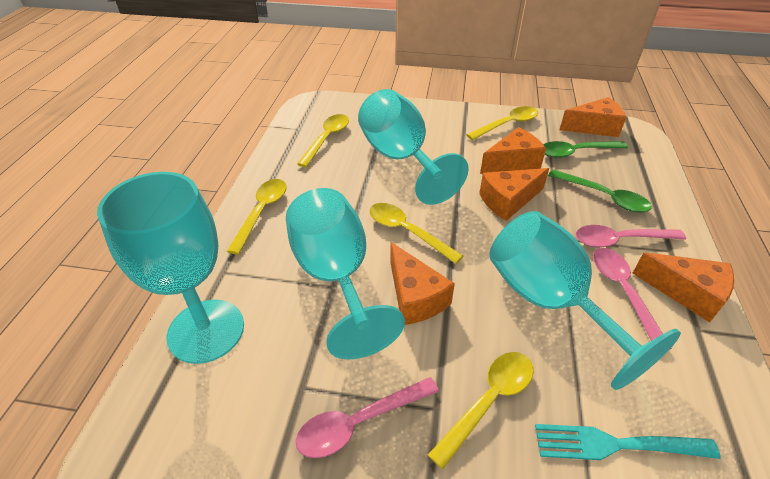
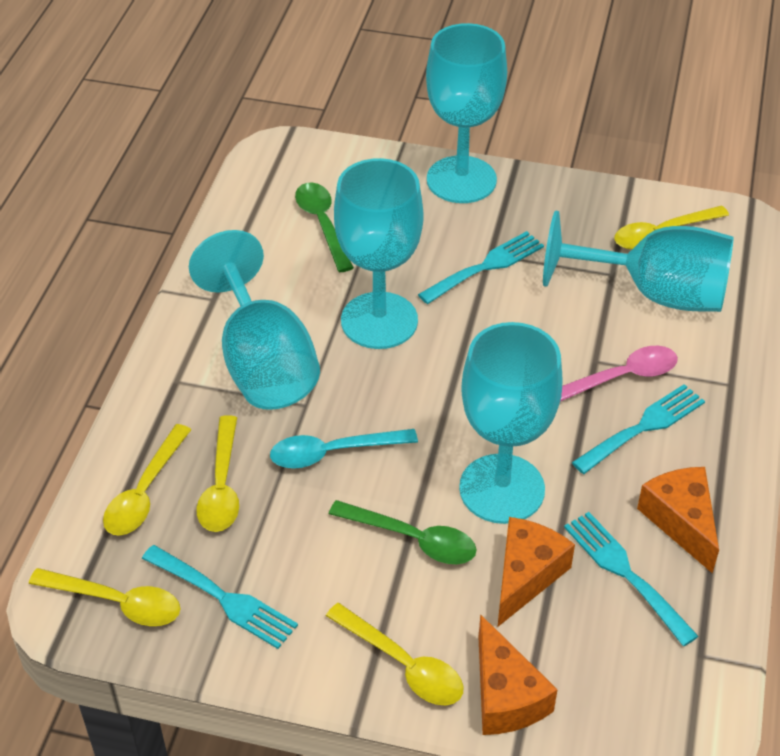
orange cheese: [390,242,455,325] [479,168,549,221] [480,127,546,174] [559,97,626,137] [633,252,734,323] = 5 -> [478,614,558,735] [498,517,575,627] [637,467,719,573] = 3
pink spoon: [295,377,439,458] [576,225,686,248] [593,248,672,349] = 3 -> [560,346,678,402] = 1
turquoise fork: [535,424,721,460] = 1 -> [142,545,298,649] [418,231,544,304] [564,512,699,646] [572,384,705,474] = 4
turquoise goblet: [97,172,244,364] [286,188,405,359] [358,89,469,205] [489,211,681,390] = 4 -> [189,230,320,410] [334,158,423,349] [426,23,507,203] [459,322,563,524] [543,211,734,312] = 5
turquoise spoon: none = 0 -> [270,429,418,469] = 1

